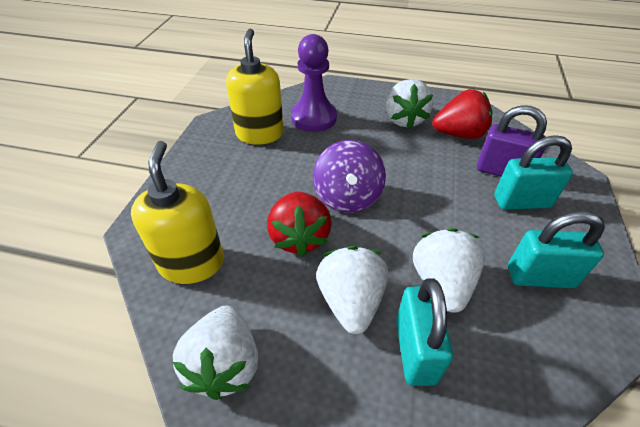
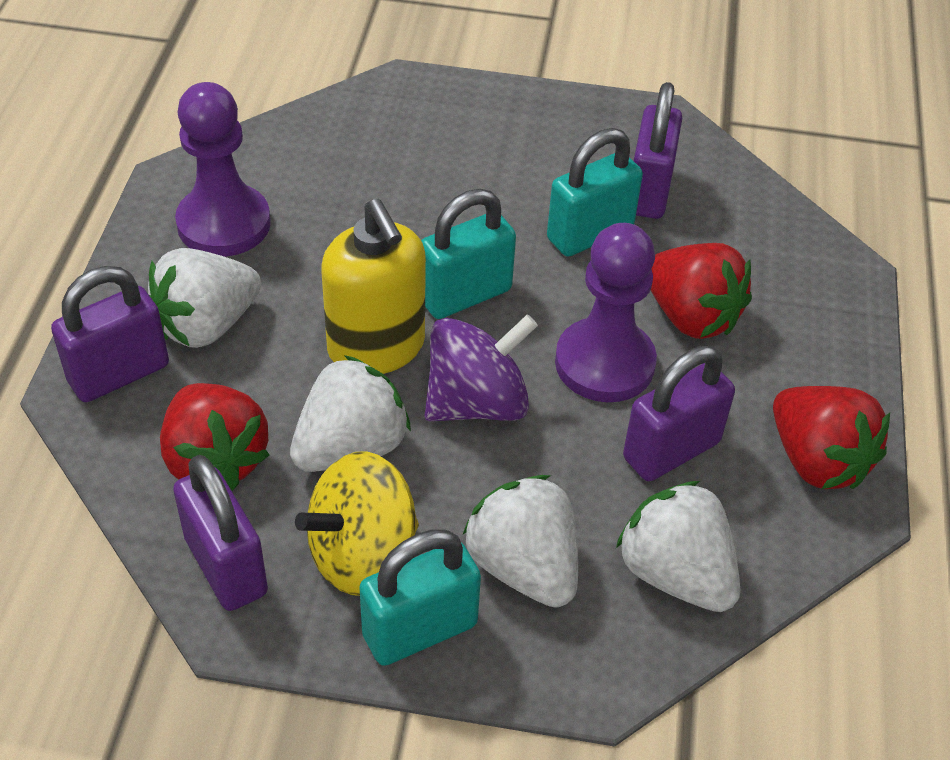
purple padlock: [477,105,547,177] = 1 -> [51,266,169,402] [173,455,268,611] [623,346,735,481] [634,82,682,219] = 4
purple pawn: [291,34,337,132] = 1 -> [175,82,271,257] [555,223,657,402] = 2
red strawberry: [267,192,332,257] [432,89,492,139] = 2 -> [160,383,270,491] [651,243,752,339] [773,386,890,489] = 3
yellow soap dispenser: [131,141,224,284] [226,29,284,145] = 2 -> [321,199,426,374] = 1
yellow spinning top: none = 0 -> [295,451,419,596] = 1

